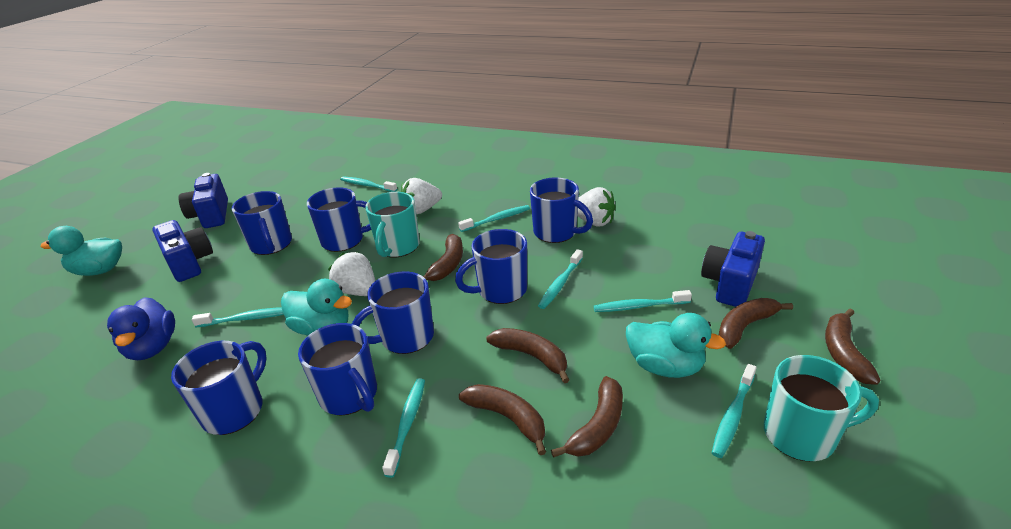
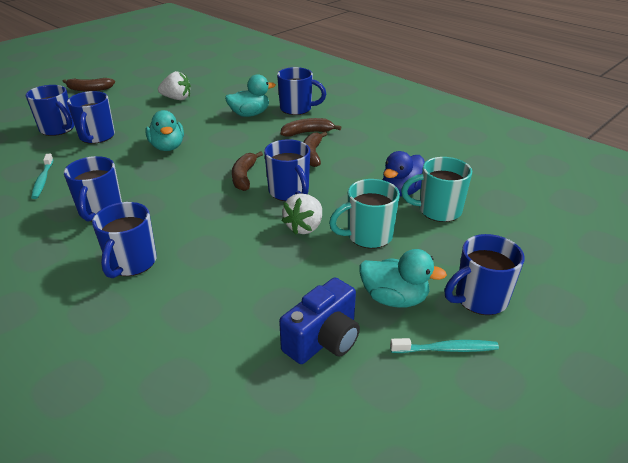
blue camera: [152,220,213,282] [179,173,228,228] [701,231,765,307] = 3 -> [279,278,360,364] = 1
brown banana: [423,234,463,281] [459,384,546,455] [486,328,569,383] [551,376,623,458] [719,298,793,349] [825,309,880,385] = 6 -> [62,78,115,91] [232,151,263,191] [281,118,341,137] [303,132,327,167] = 4
turquoise toothbrush: [192,307,284,327] [340,177,397,192] [382,378,425,478] [458,205,530,232] [538,249,583,309] [593,290,692,312] [712,364,756,458] = 7 -> [31,154,53,199] [390,338,499,353] = 2
white strawberry: [328,252,375,296] [401,178,442,214] [577,187,616,226] = 3 -> [158,71,191,100] [282,193,322,235] = 2

